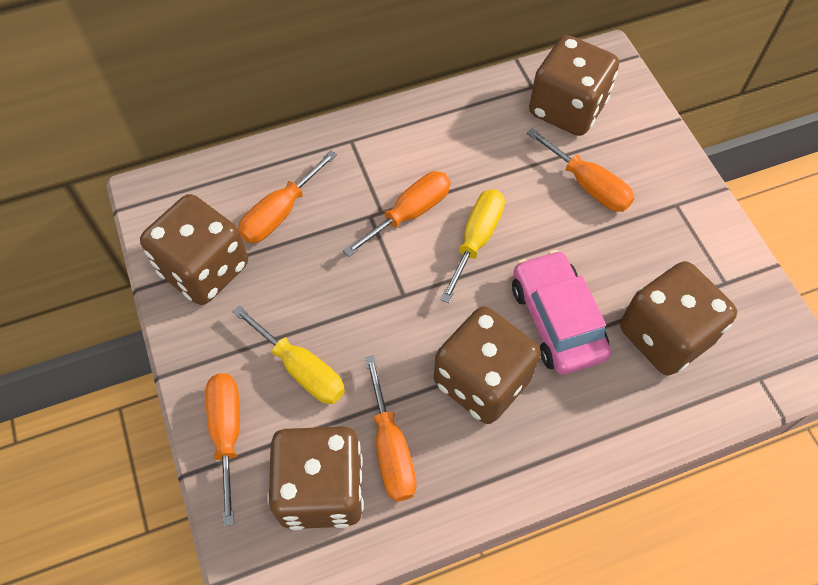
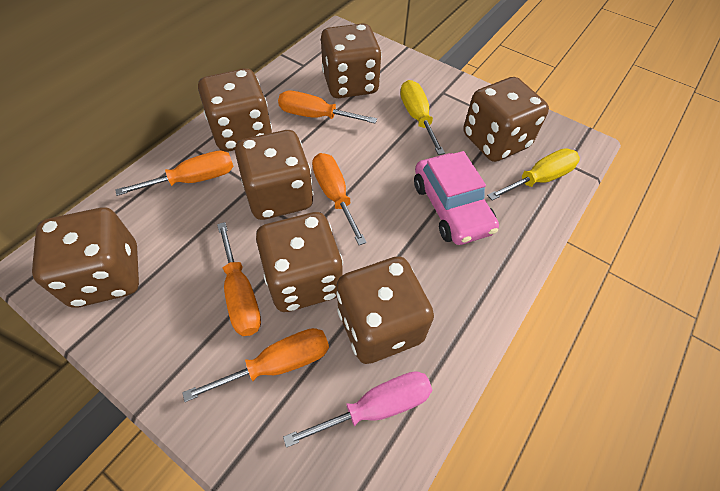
brown dice: [140,194,248,305] [267,426,364,530] [434,306,541,424] [529,35,619,136] [620,261,737,375] = 5 -> [32,208,139,308] [198,68,272,152] [235,130,314,220] [256,212,343,312] [321,23,382,98] [336,256,434,364] [463,77,549,162] = 7
pink screwdriver: none = 0 -> [283,371,432,448] = 1

